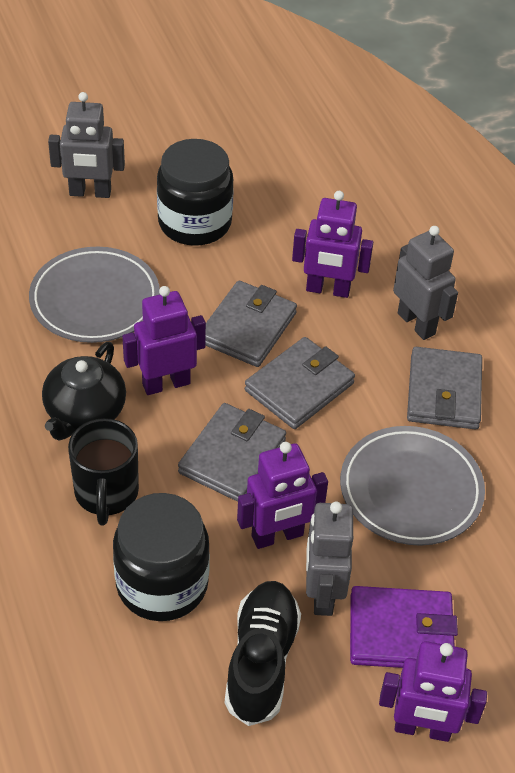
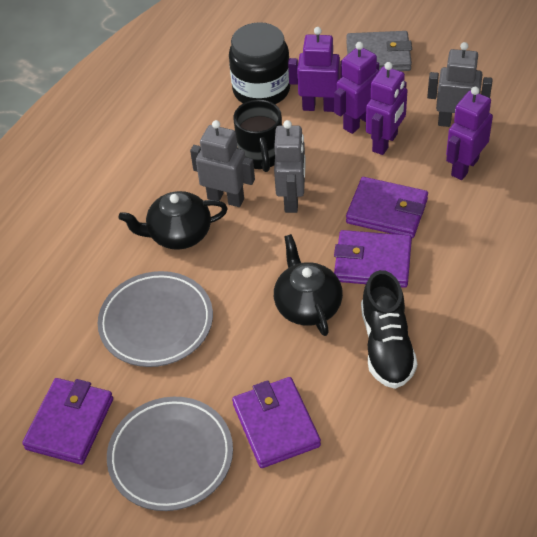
black jar: [113,493,210,621] [157,139,234,246] = 2 -> [229,22,291,104] = 1
black teapot: [42,342,126,441] = 1 -> [118,191,228,250] [274,234,343,336] = 2
grey wallet: [178,403,286,502] [205,281,297,367] [245,337,355,429] [407,347,482,430] = 4 -> [346,31,412,71] = 1
purple wallet: [350,586,458,668] = 1 -> [22,378,113,465] [232,377,321,468] [334,230,412,288] [346,177,428,238] = 4

